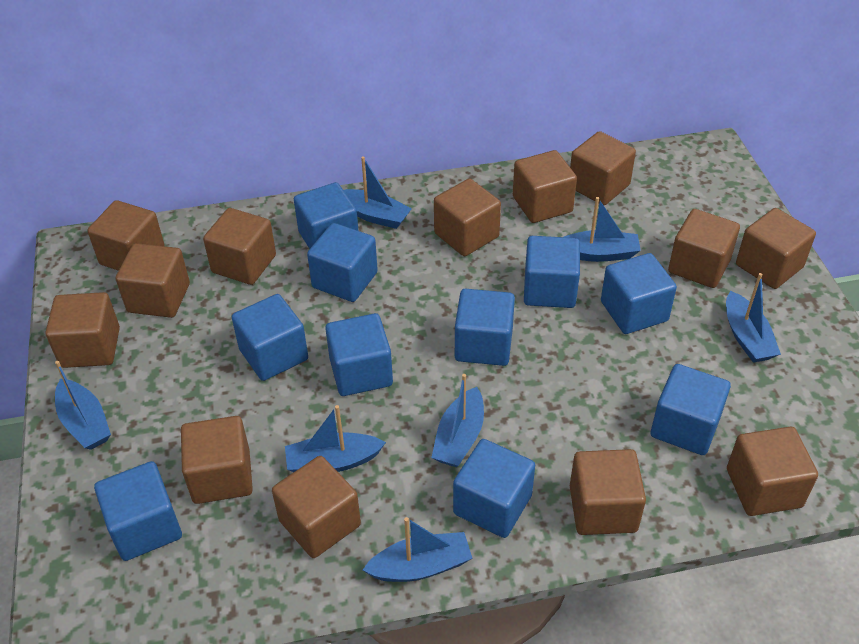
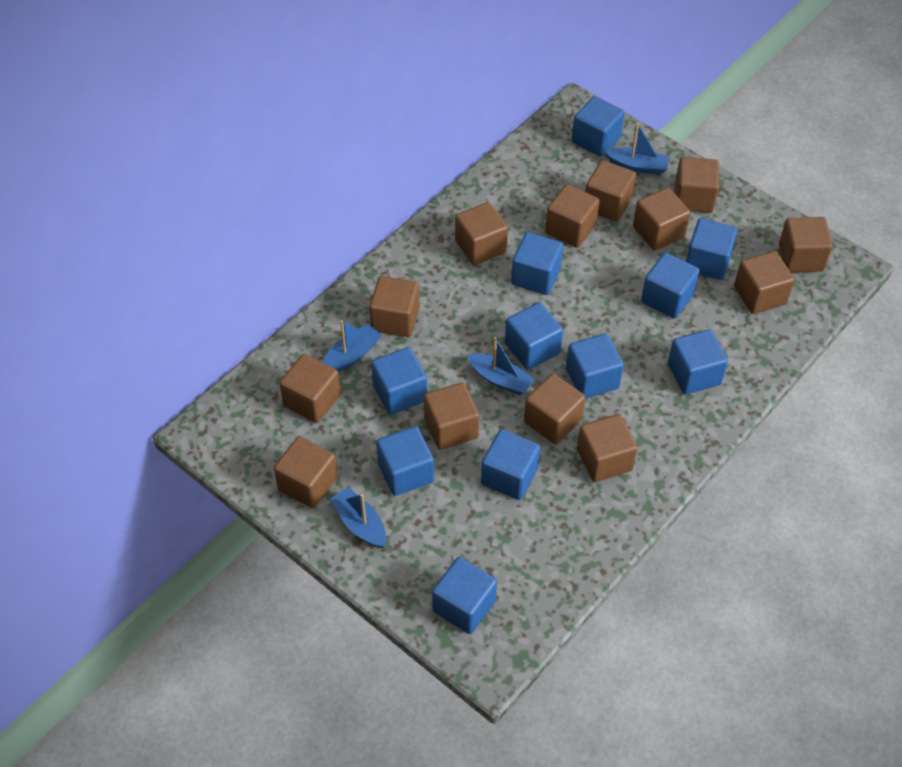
blue boat: [55,361,111,450] [285,405,386,472] [344,156,412,229] [363,517,472,582] [431,374,484,467] [564,197,641,262] [726,273,781,363] = 7 -> [322,320,381,372] [330,487,386,548] [467,337,534,395] [605,123,670,175] = 4
blue cube: [94,461,182,561] [232,294,308,381] [294,182,358,249] [307,223,378,302] [325,313,393,396] [453,439,535,538] [455,289,515,366] [524,236,580,308] [601,253,677,334] [651,364,731,455] = 10 -> [371,347,427,415] [376,426,434,496] [432,557,497,634] [481,429,540,500] [505,302,563,370] [511,232,563,295] [566,333,624,399] [572,96,625,157] [641,252,700,318] [668,329,728,394] [686,218,738,280] = 11

